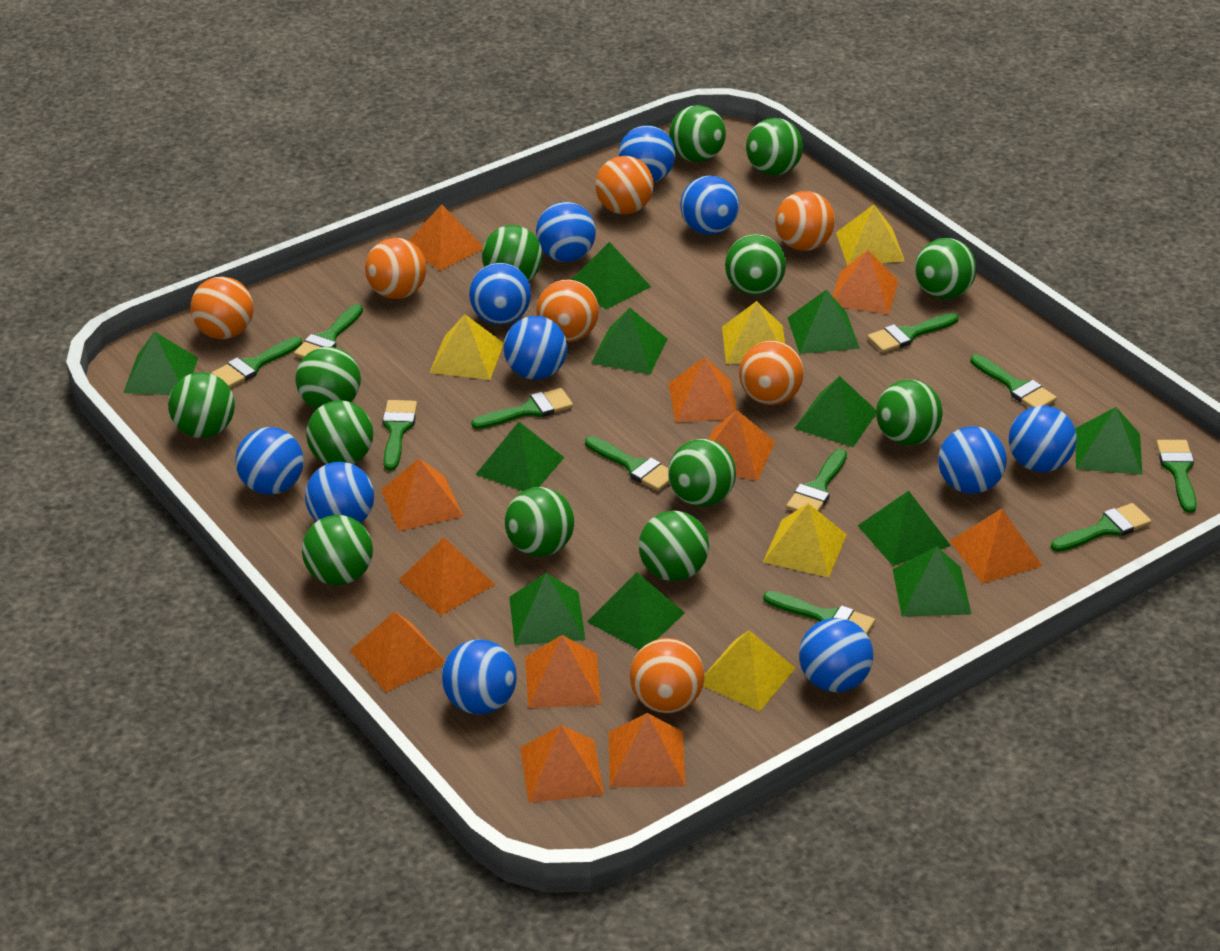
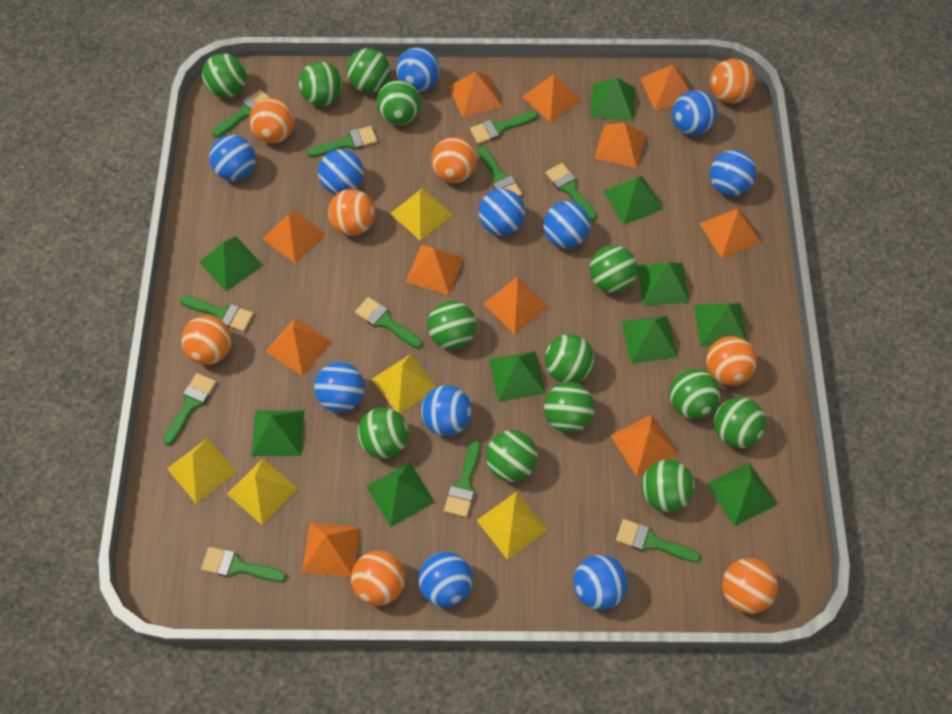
green pyramid: [123,331,198,395] [475,422,565,491] [509,573,585,645] [571,242,651,309] [587,572,685,650] [591,308,667,374] [788,289,860,354] [794,376,876,447] [858,491,951,566] [893,546,972,616] [1075,407,1142,475] = 11 -> [199,237,263,291] [252,411,304,456] [366,462,435,527] [489,351,546,402] [591,78,635,121] [603,176,663,225] [622,316,677,363] [637,263,689,305] [694,303,747,347] [707,462,777,527] = 10
orange ball: [190,276,254,339] [365,238,426,299] [536,280,599,342] [595,156,654,214] [630,638,705,713] [739,341,804,405] [775,191,835,251] = 7 -> [181,316,232,365] [249,98,294,143] [328,189,375,236] [351,551,405,606] [431,137,477,183] [706,336,757,386] [710,59,755,104] [722,558,778,614] = 8

